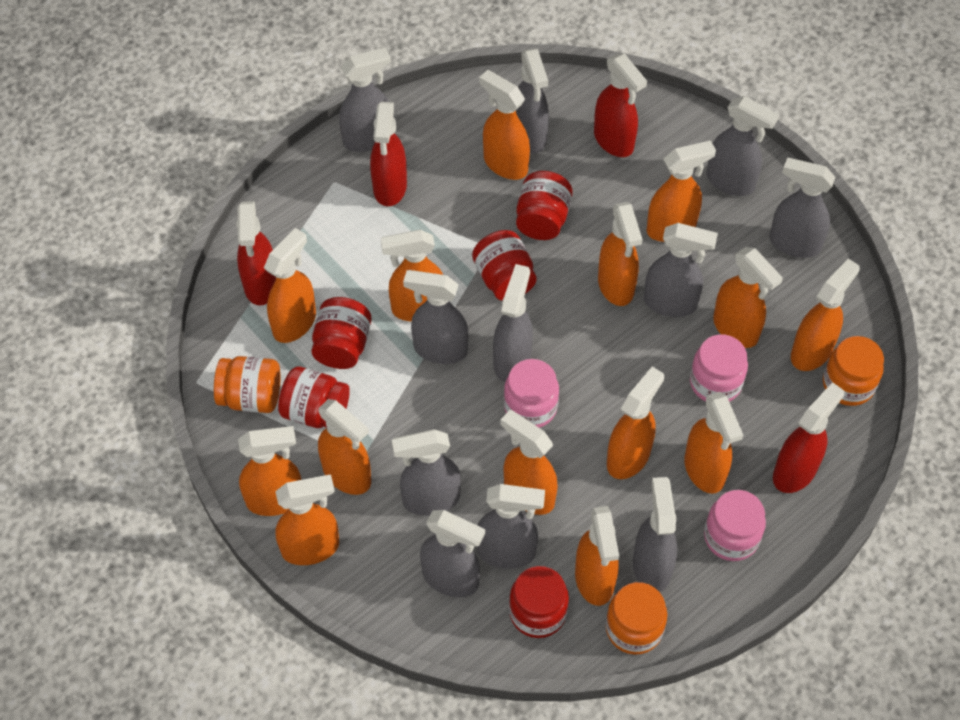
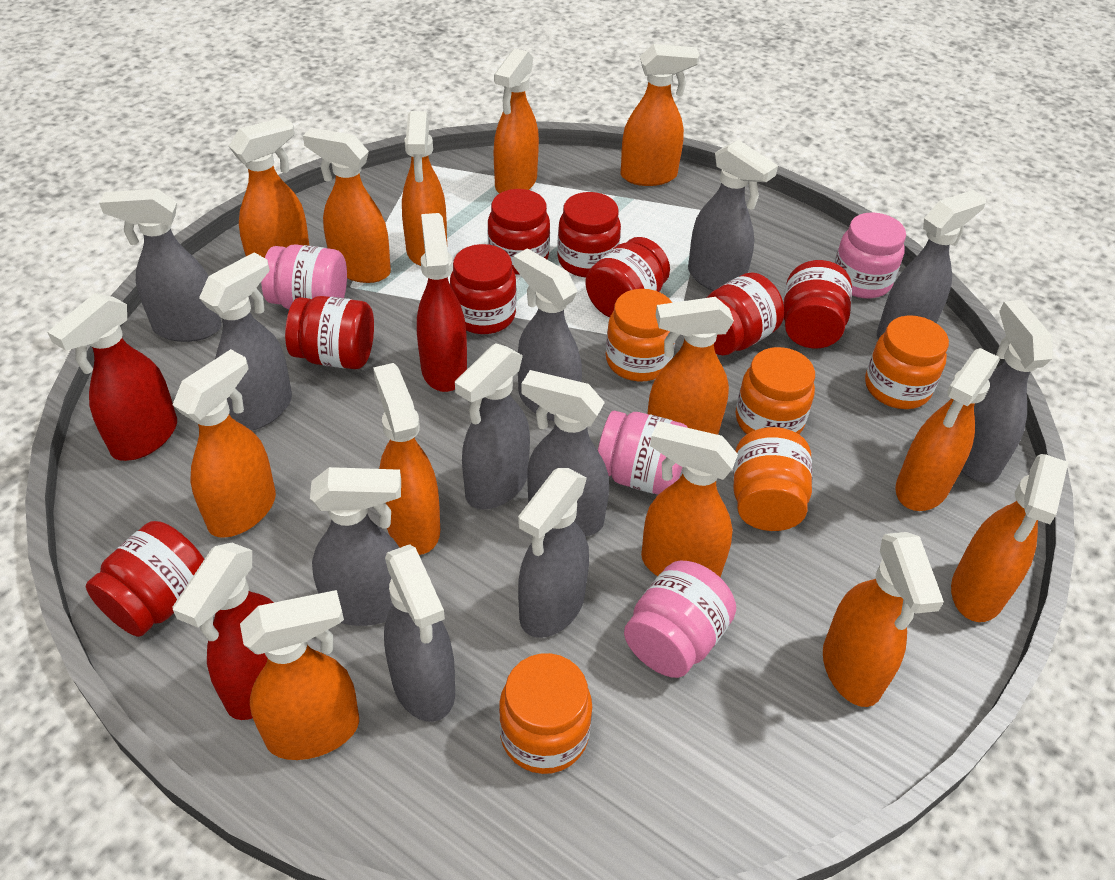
orange jar: [214,356,280,413] [606,582,667,655] [823,336,884,406] = 3 -> [499,653,592,774] [606,289,675,381] [733,427,812,531] [736,347,815,434] [865,315,949,409] = 5
orange spray bottle: [238,426,301,516] [264,228,316,343] [275,474,339,565] [318,399,371,495] [381,230,443,322] [479,70,530,180] [500,410,558,515] [575,506,619,606] [598,202,642,306] [607,367,664,479] [647,140,716,242] [684,392,743,494] [713,247,783,348] [791,259,860,371] = 14 -> [172,349,276,538] [229,117,310,258] [240,590,359,760] [303,128,391,283] [373,363,440,555] [402,111,447,266] [494,48,539,194] [621,44,700,186] [641,421,738,577] [648,297,734,435] [823,532,944,707] [895,348,1000,511] [951,454,1068,622] = 13
pink jar: [504,359,559,428] [690,334,748,402] [704,490,766,561] = 3 -> [261,244,347,309] [598,411,688,494] [624,561,736,678] [834,212,906,298] = 4
red jar: [278,366,350,428] [311,297,372,369] [472,230,537,301] [509,566,569,638] [516,171,573,240] = 5 -> [86,521,204,637] [285,296,374,369] [450,244,517,334] [488,189,550,274] [557,192,621,277] [585,237,670,318] [707,272,784,355] [783,260,852,349] = 8
red spray bottle: [236,201,276,305] [370,102,407,206] [594,53,647,157] [773,382,844,493] = 4 -> [48,293,177,461] [173,543,274,720] [417,213,467,392] = 3

